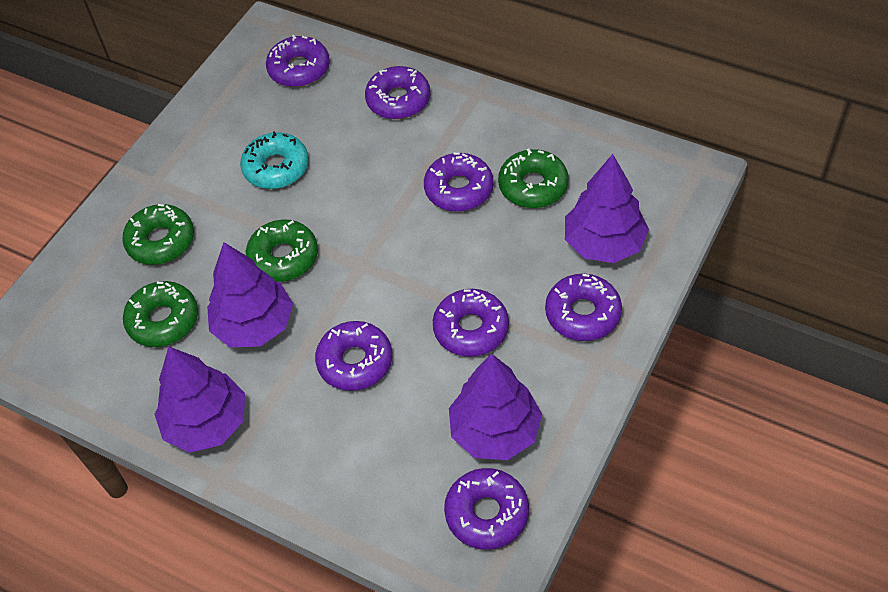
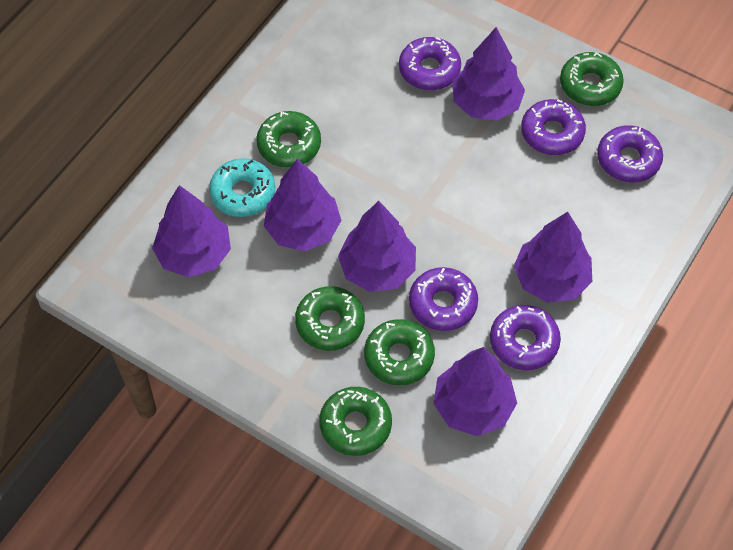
green donut: [122,204,194,265] [123,281,198,347] [246,220,318,282] [498,149,569,208] = 4 -> [256,111,321,168] [295,286,365,351] [319,387,392,456] [364,319,435,385] [560,52,624,106] = 5
purple donut: [266,35,330,87] [315,321,392,391] [365,66,430,119] [424,153,493,212] [433,289,509,357] [444,468,529,550] [545,274,622,341] = 7 -> [399,37,461,90] [409,267,478,331] [490,305,561,370] [521,99,586,155] [597,125,663,182] = 5
purple tree: [155,347,245,453] [207,242,293,347] [449,354,542,460] [565,154,649,263] = 4 -> [152,185,231,277] [264,159,341,251] [338,201,416,292] [433,347,517,436] [452,27,525,120] [514,212,592,303] = 6

